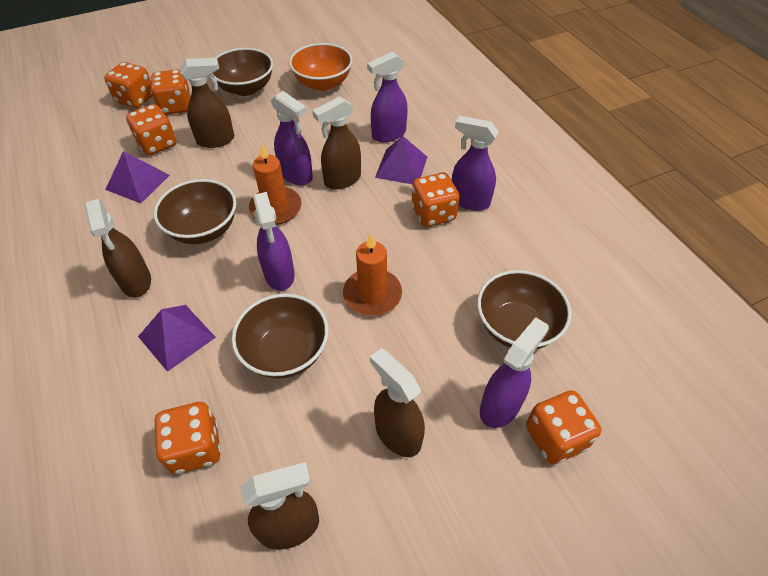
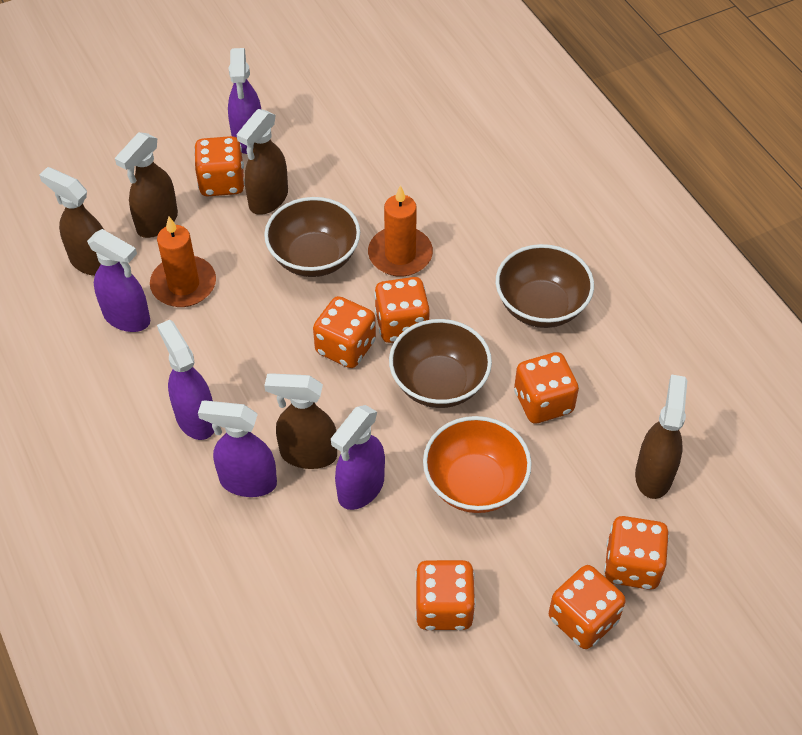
brown bowl: [154,179,236,244] [212,48,273,96] [232,294,329,379] [477,270,571,349] = 4 -> [264,197,360,277] [389,319,492,408] [496,244,594,328] = 3
orange dice: [104,62,153,108] [126,104,176,155] [151,69,191,115] [154,402,221,474] [411,173,460,227] [526,390,601,464] = 6 -> [194,136,245,196] [313,296,376,368] [374,277,430,343] [415,560,476,630] [514,352,579,423] [549,565,626,649] [604,516,669,590] = 7
purple pyramid: [105,151,170,203] [138,305,216,372] [375,136,427,185] = 3 -> none = 0

